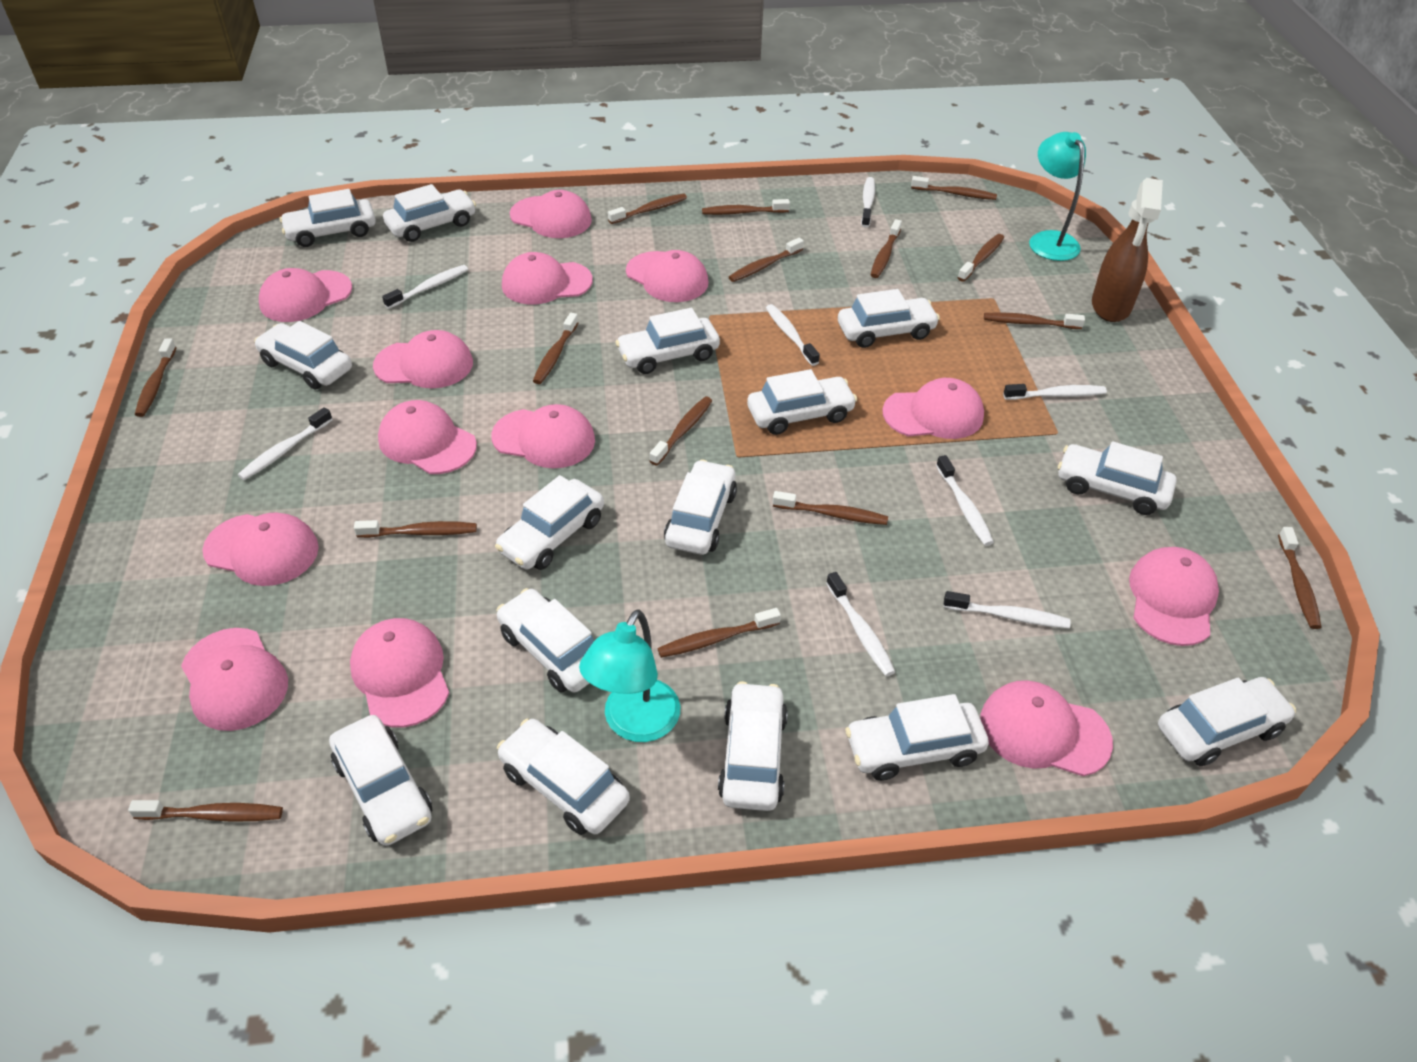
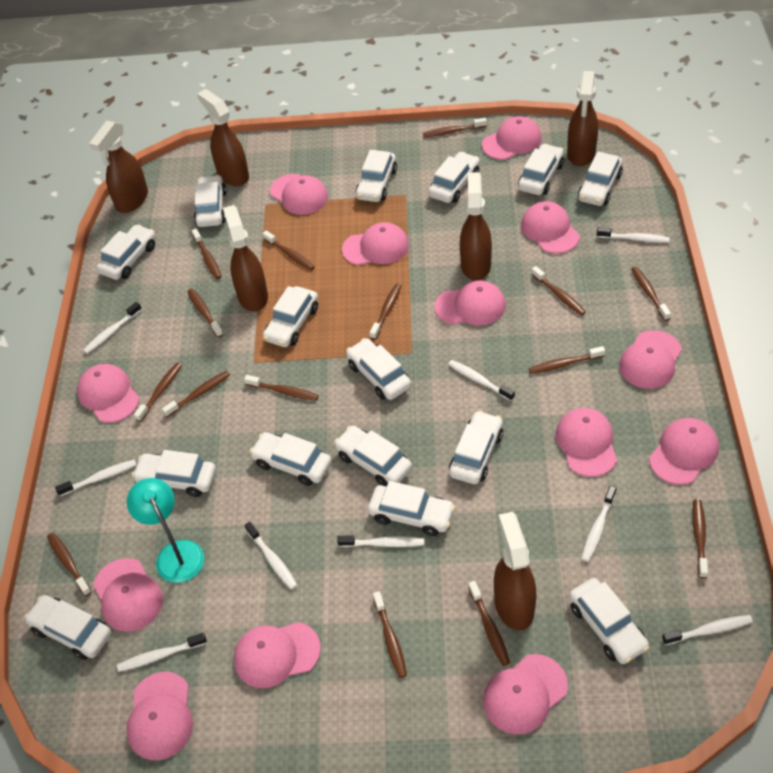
brown spray bottle: [1092,178,1163,322] = 1 -> [89,121,148,213] [197,89,249,186] [223,205,268,312] [460,172,492,281] [494,512,536,631] [567,71,598,166] = 6
turquoise lamp: [579,610,680,742] [1029,132,1086,261] = 2 -> [126,478,204,583] = 1
white toothbrush: [238,407,333,480] [382,265,468,309] [766,304,820,366] [826,572,895,676] [861,177,875,228] [936,455,994,546] [944,591,1071,628] [1003,384,1107,400] = 8 -> [55,460,136,496] [83,302,142,354] [117,633,207,672] [245,522,297,590] [337,536,424,547] [448,360,515,401] [581,486,617,562] [597,227,670,243] [662,615,753,645] = 9

